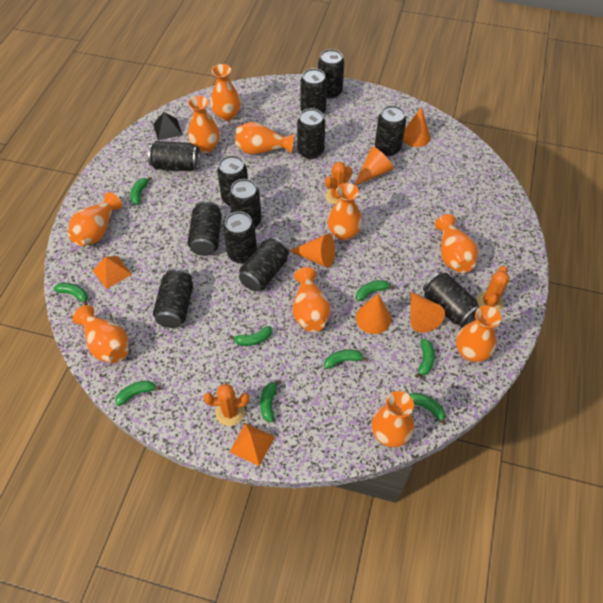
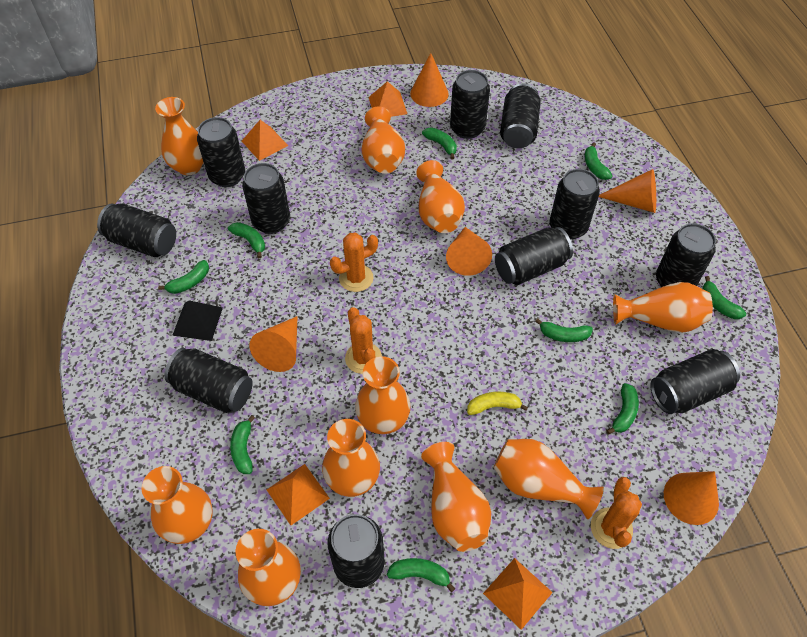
black can: [148,141,200,171] [153,268,193,328] [188,201,222,256] [217,155,248,206] [223,212,257,264] [229,179,261,228] [239,237,290,291] [297,108,325,159] [300,68,327,114] [318,49,344,99] [375,105,406,156] [423,272,479,328] = 12 -> [97,203,176,257] [164,348,253,413] [197,117,245,187] [242,163,290,234] [328,514,385,588] [450,70,490,139] [495,227,573,285] [500,83,541,148] [550,169,600,240] [650,349,740,414] [656,223,716,287] = 11
orange pyramid: [93,256,132,289] [230,423,275,466] = 2 -> [242,120,288,161] [266,464,330,525] [369,81,407,117] [483,558,553,630] = 4
yellow banana: none = 0 -> [467,392,528,415] = 1

